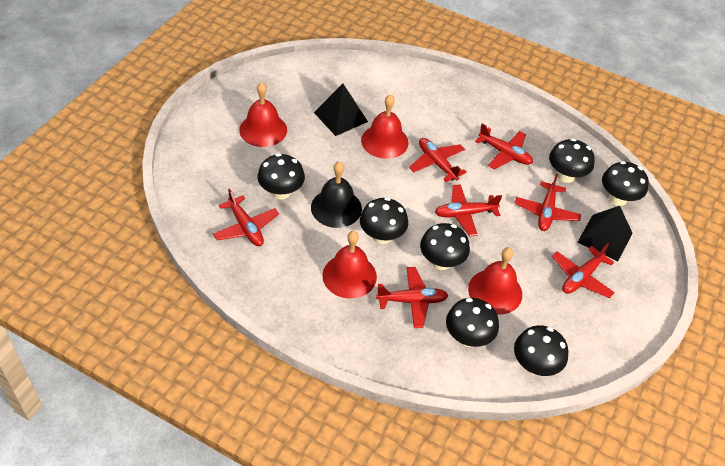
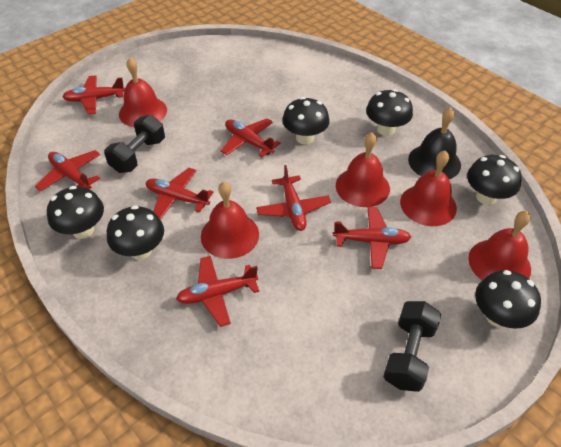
black dumbbell: none = 0 -> [104,115,165,173] [383,301,441,392] = 2
black mushroom: [258,153,305,200] [360,197,408,244] [420,223,470,270] [446,298,499,347] [514,325,569,376] [549,138,595,183] [602,161,649,206] = 7 -> [47,186,104,239] [107,205,164,260] [282,97,330,144] [366,89,413,136] [467,155,522,205] [475,270,541,329] = 6
black pyramid: [314,84,368,136] [577,206,632,261] = 2 -> none = 0
red bell: [239,82,287,147] [322,231,377,299] [361,94,409,159] [468,247,522,315] = 4 -> [119,57,167,127] [201,182,259,259] [336,132,390,207] [400,151,457,226] [468,211,531,280] = 5

